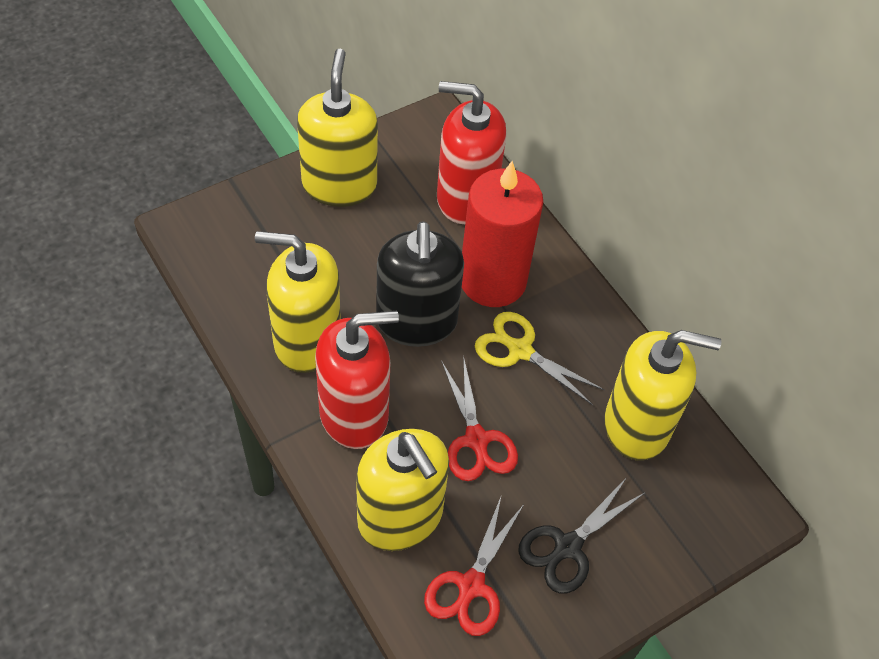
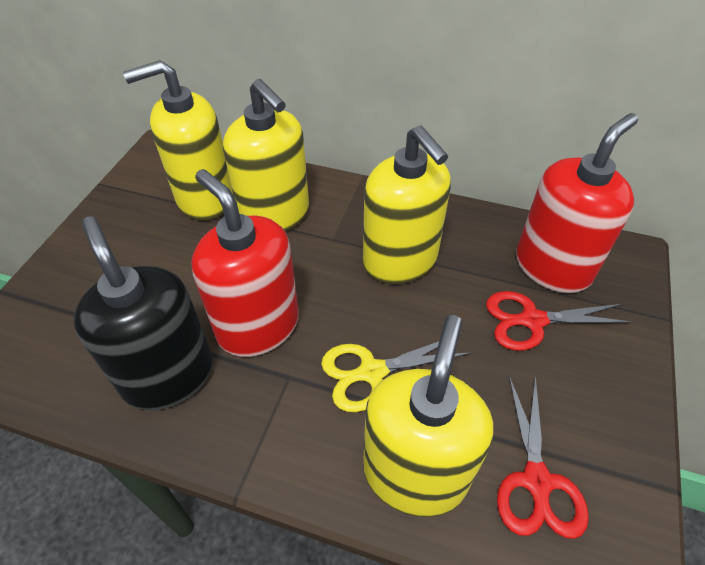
black scissors: [518,477,645,594] = 1 -> none = 0
red candle: [462,161,543,307] = 1 -> none = 0

